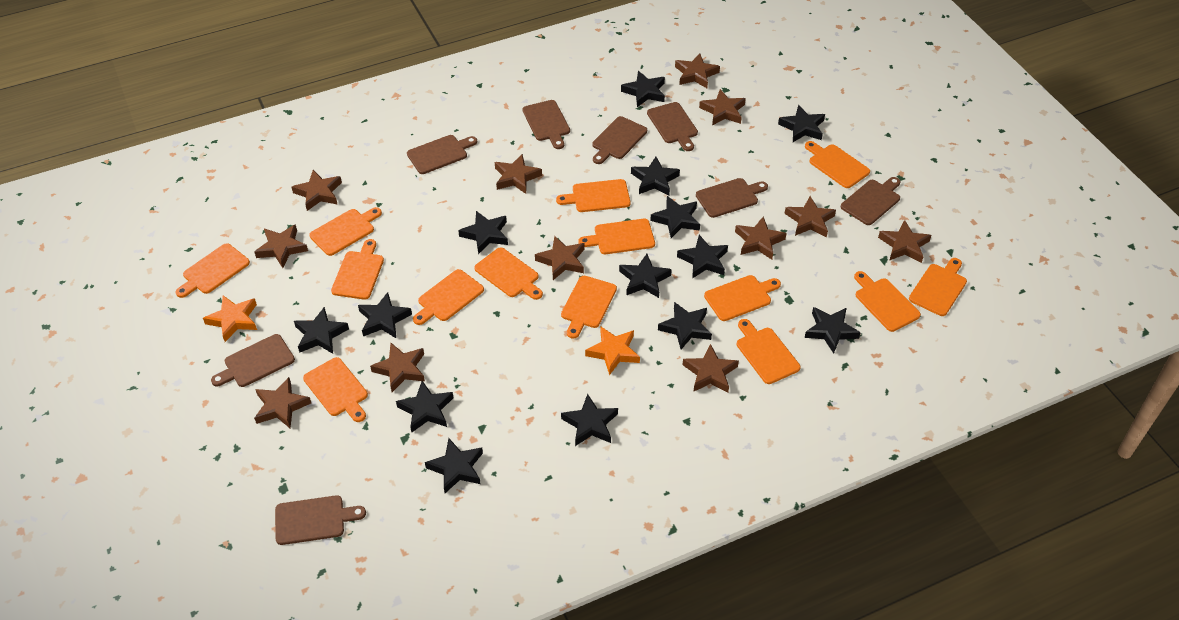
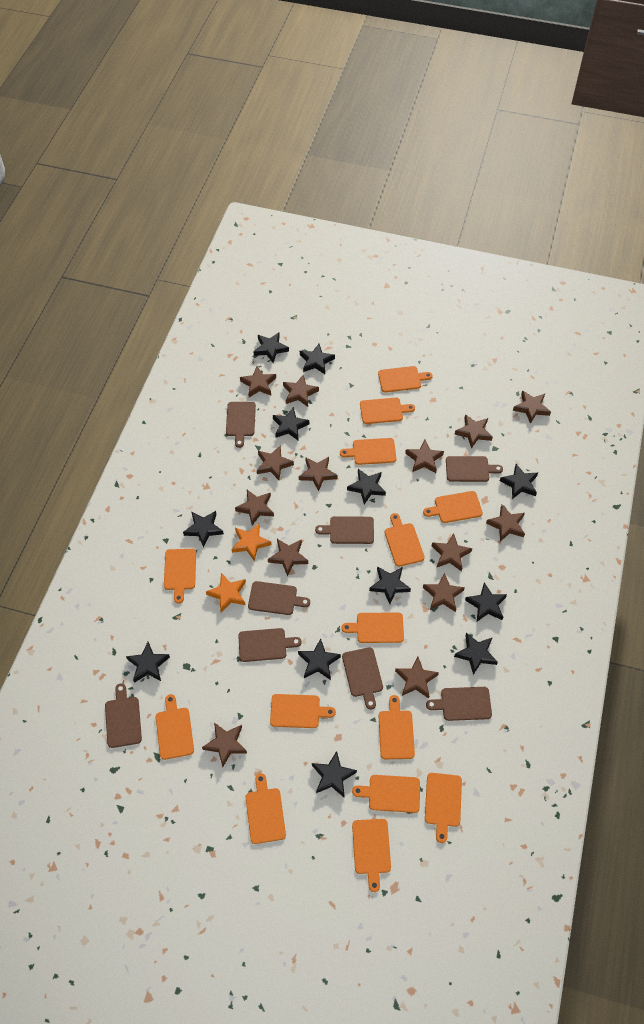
black star: [294,307,349,354] [358,292,412,338] [396,381,453,433] [425,438,483,493] [458,211,508,254] [561,394,618,446] [619,254,672,298] [621,71,665,107] [631,157,680,195] [650,196,700,238] [658,302,712,350] [677,235,728,279] [778,105,825,142] [805,307,861,354] = 14 -> [126,642,170,683] [183,511,224,548] [253,332,289,363] [273,407,309,440] [298,639,341,680] [300,344,335,374] [312,751,357,797] [347,469,386,504] [369,566,411,604] [454,633,498,675] [465,583,507,621] [500,464,538,499] = 12
brown star: [254,377,311,428] [255,224,308,268] [292,170,342,211] [370,343,425,392] [495,154,542,194] [535,236,584,280] [675,54,720,88] [683,344,739,393] [699,89,746,126] [735,216,787,260] [784,196,836,237] [878,220,931,263] = 12 -> [202,723,247,767] [235,490,274,526] [240,366,276,397] [257,445,294,480] [268,539,308,576] [283,375,319,407] [299,457,337,491] [395,657,439,699] [405,440,444,473] [423,573,465,612] [432,533,472,572] [454,414,493,449] [486,505,525,542] [513,390,551,424] = 14

